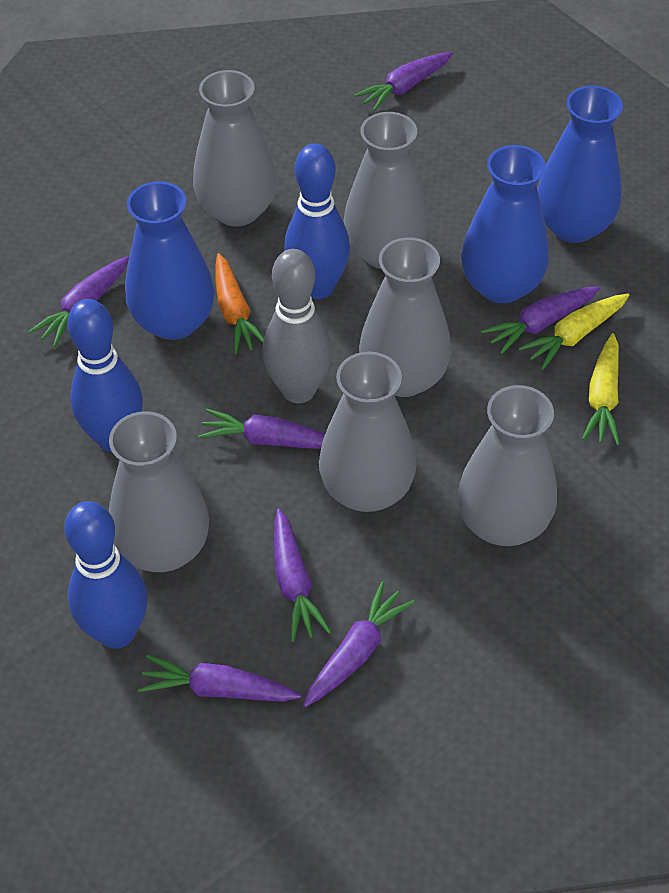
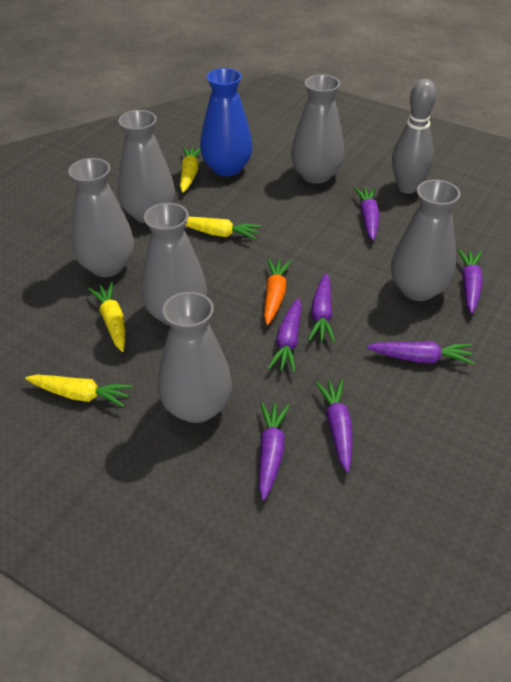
blue bowling pin: [64,501,147,649] [67,299,143,452] [284,143,350,299] = 3 -> none = 0
blue vase: [125,181,215,340] [461,145,549,303] [537,86,623,243] = 3 -> [200,68,253,176] = 1
yellow carrot: [518,293,629,370] [582,333,620,445] = 2 -> [25,375,133,407] [88,282,125,352] [180,146,200,193] [185,216,261,240] = 4

